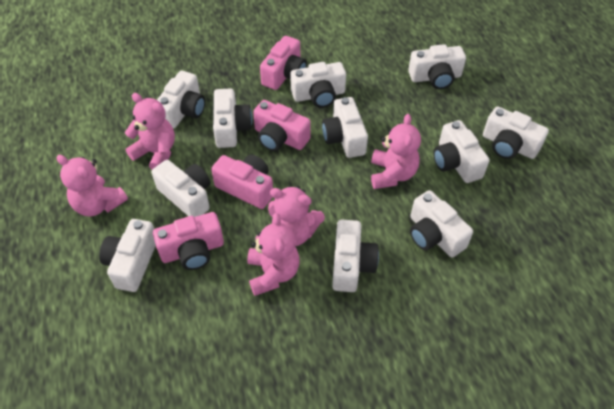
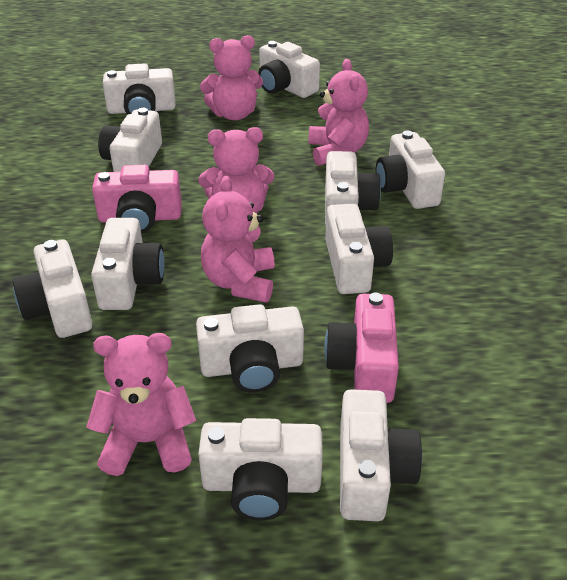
pink camera: [153,212,224,270] [211,155,273,209] [253,100,311,151] [260,36,307,90] = 4 -> [92,165,182,234] [324,293,399,403] = 2

